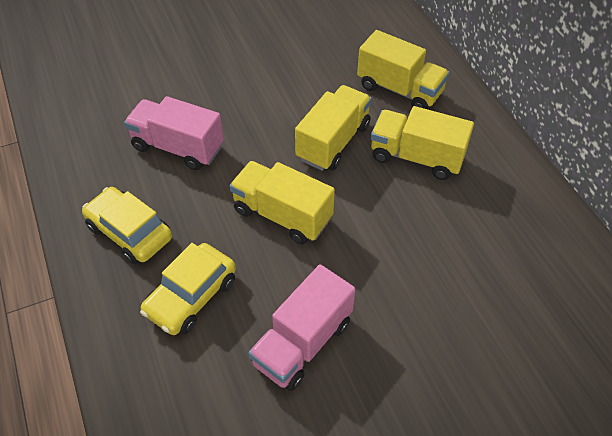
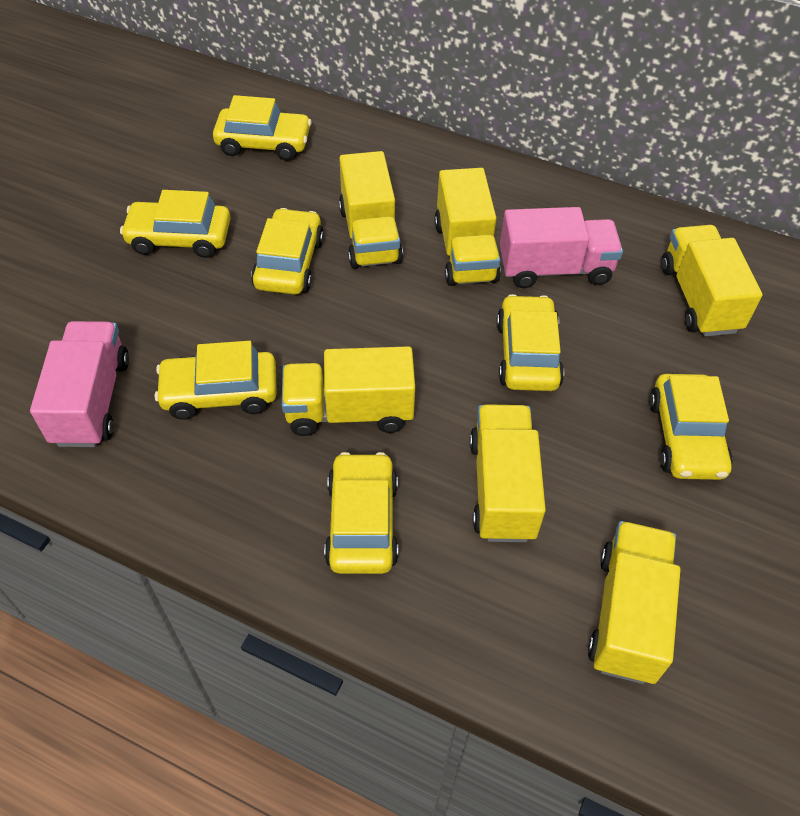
yellow car: [82,187,172,264] [140,243,236,335] = 2 -> [120,190,231,258] [154,341,277,420] [213,95,312,161] [251,208,324,295] [324,452,398,574] [496,294,564,391] [649,374,733,480] = 7
yellow truck: [230,161,335,244] [295,85,372,171] [357,30,450,109] [371,106,474,180] = 4 -> [282,346,415,436] [339,151,403,269] [434,168,501,286] [469,404,546,542] [588,521,680,684] [661,225,763,336] = 6

